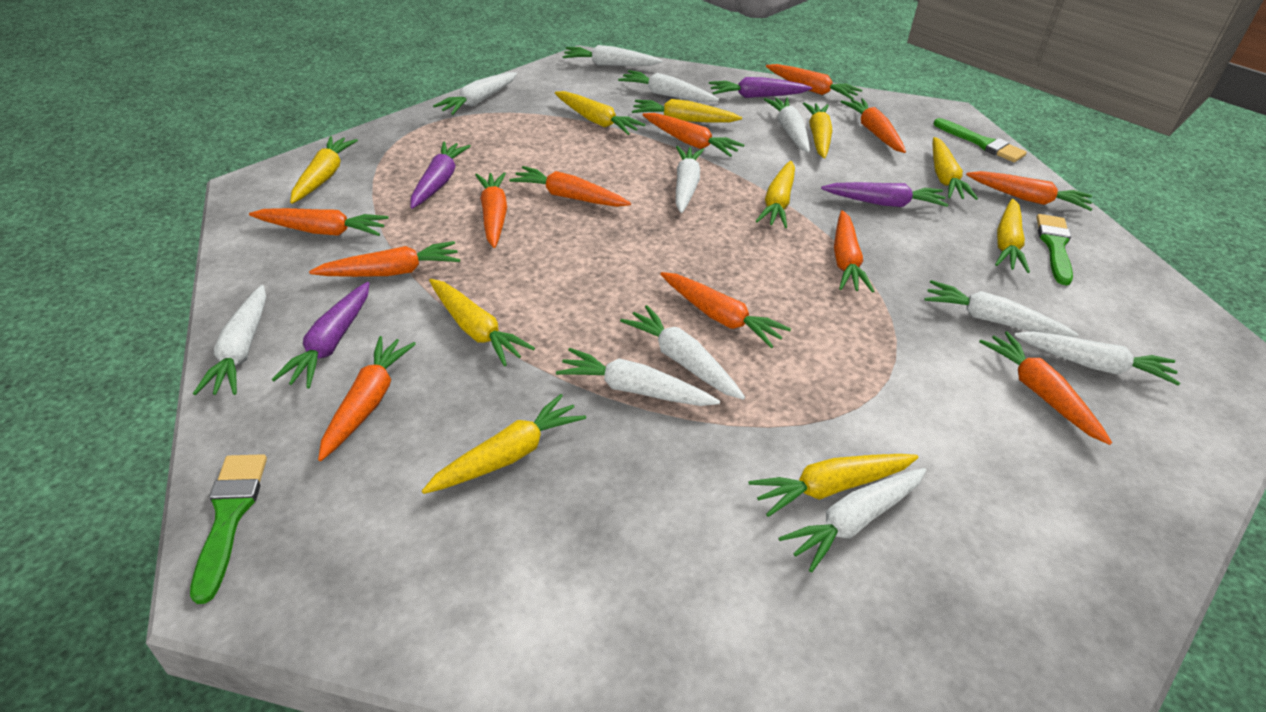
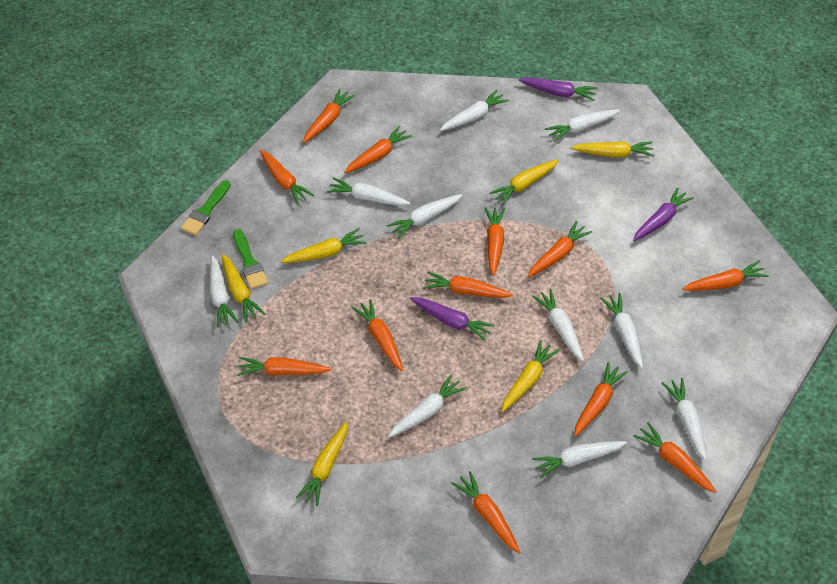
green brush: [190,454,267,604] [934,118,1027,162] [1036,214,1073,285] = 3 -> [181,180,231,235] [233,229,268,289] = 2
purple carrot: [272,282,370,388] [410,141,471,209] [709,77,812,98] [821,182,948,207] = 4 -> [410,297,495,341] [518,77,598,101] [633,187,694,241] = 3
white carrot: [193,285,266,395] [433,72,517,115] [556,348,720,406] [562,45,663,66] [618,70,719,102] [620,305,745,400] [676,146,704,213] [764,97,810,153] [778,468,926,572] [924,280,1079,337] [1014,331,1180,386] = 11 -> [210,255,238,328] [327,177,410,206] [386,194,462,239] [388,374,467,438] [440,90,509,131] [532,289,584,361] [532,441,627,478] [545,109,620,142] [600,293,643,368] [662,378,707,461] = 10
yellow carrot: [290,136,358,204] [422,394,586,494] [429,279,535,366] [555,91,645,135] [632,99,742,123] [749,454,919,517] [756,161,795,228] [803,102,832,158] [933,137,978,200] [995,199,1030,273] = 10 -> [222,254,265,322] [281,228,367,263] [296,421,348,506] [489,159,559,205] [502,340,560,412] [571,141,654,157] = 6

